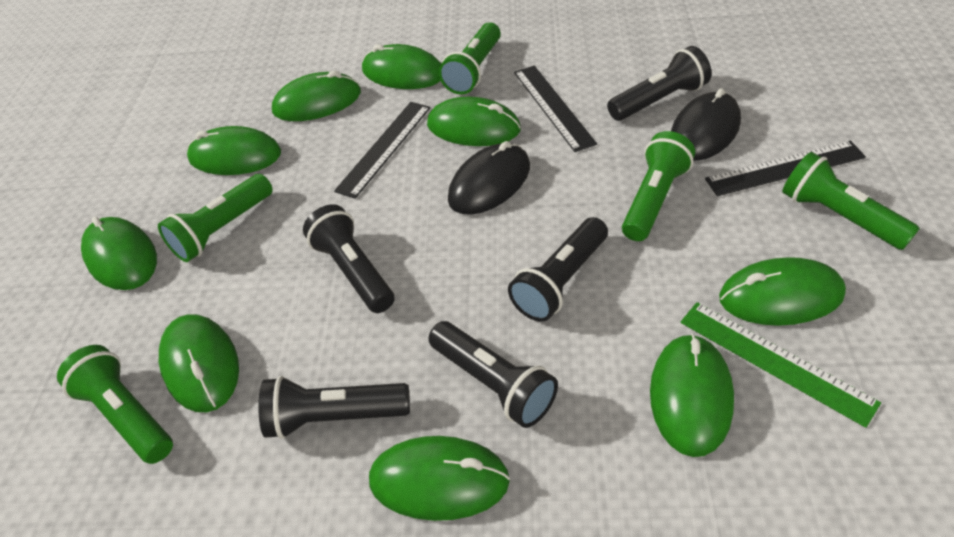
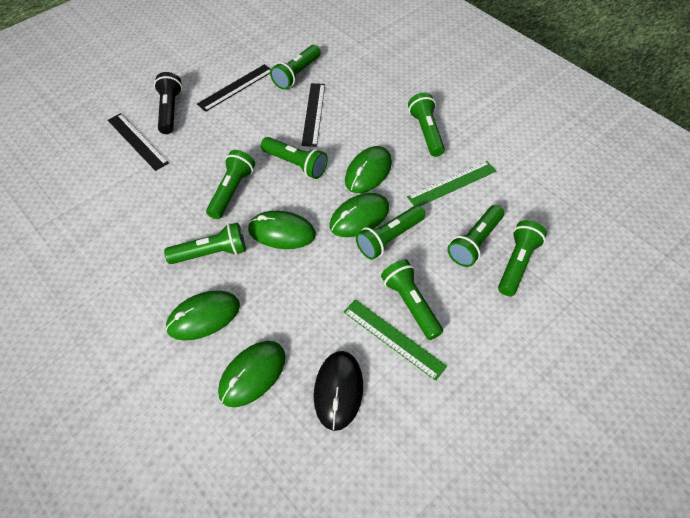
black flashlight: [258,376,410,439] [303,204,395,313] [428,321,558,428] [508,217,608,322] [607,46,711,121] = 5 -> [154,72,182,134] = 1
black mouse: [448,141,530,214] [671,88,741,161] = 2 -> [314,351,363,431] = 1
green flashlight: [57,345,173,464] [158,174,273,262] [439,22,501,95] [622,131,695,241] [782,152,920,250] = 5 -> [164,222,246,264] [206,150,255,219] [261,137,328,179] [270,45,321,90] [356,205,425,260] [381,259,443,340] [408,93,445,157] [447,205,504,267] [498,220,547,296] = 9
green mouse: [81,217,157,290] [159,314,239,412] [187,126,281,175] [272,71,361,121] [362,44,441,89] [369,436,510,521] [427,97,521,146] [650,333,734,457] [719,257,846,326] = 9 -> [166,290,240,340] [218,341,286,407] [248,211,316,249] [330,193,389,237] [345,146,392,193] = 5
green ruler: [680,302,881,428] = 1 -> [344,299,447,381] [407,161,496,206] = 2

